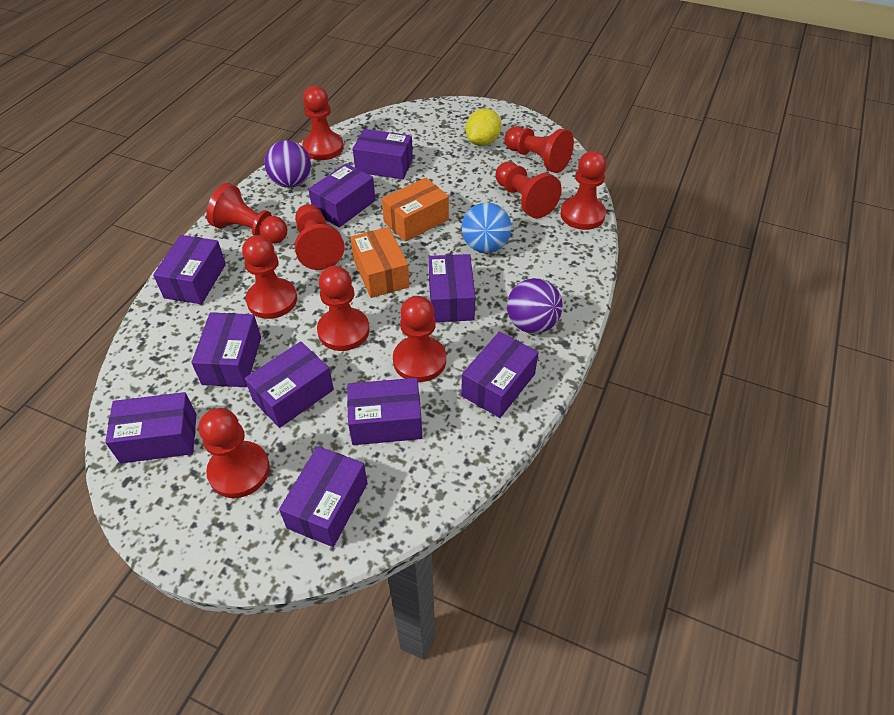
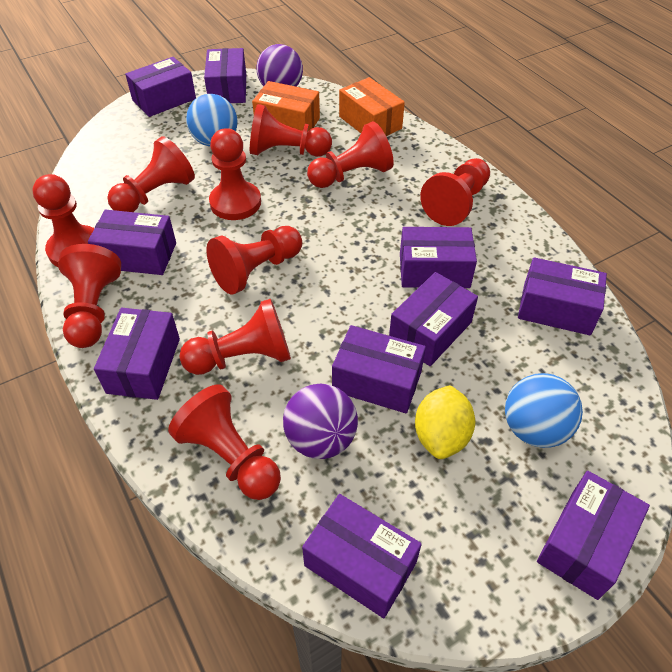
blue ball: [462,203,512,253] = 1 -> [186,94,238,147] [505,373,583,448] = 2

